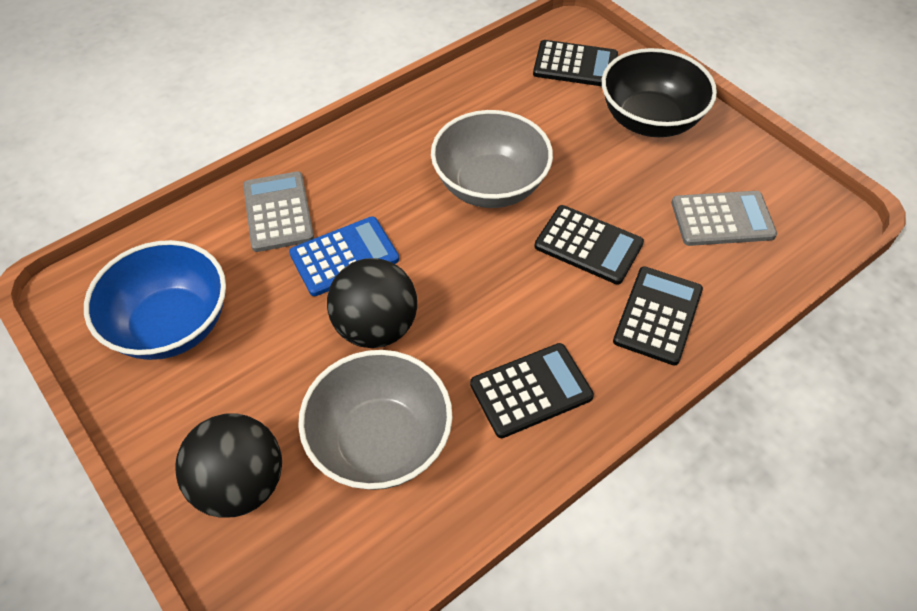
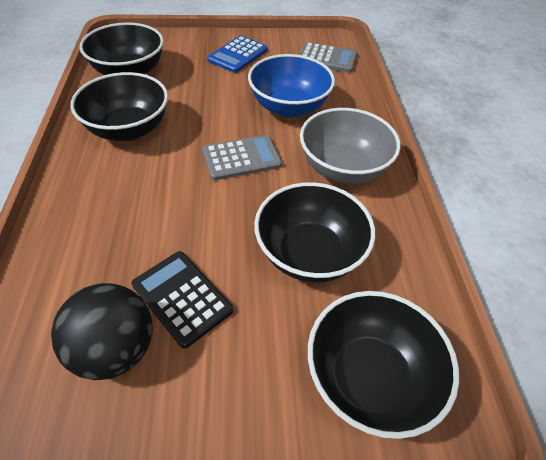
black ball: [175,413,282,518] [327,258,417,348] = 2 -> [51,283,153,380] = 1
black bowl: [602,48,717,137] = 1 -> [70,72,168,141] [79,22,164,75] [254,182,375,282] [308,291,459,439] = 4
black calculator: [470,343,594,438] [533,40,618,86] [534,205,644,284] [613,266,703,365] = 4 -> [132,251,233,349] = 1
grey bowl: [298,350,452,490] [431,110,553,208] = 2 -> [300,108,401,184] = 1

